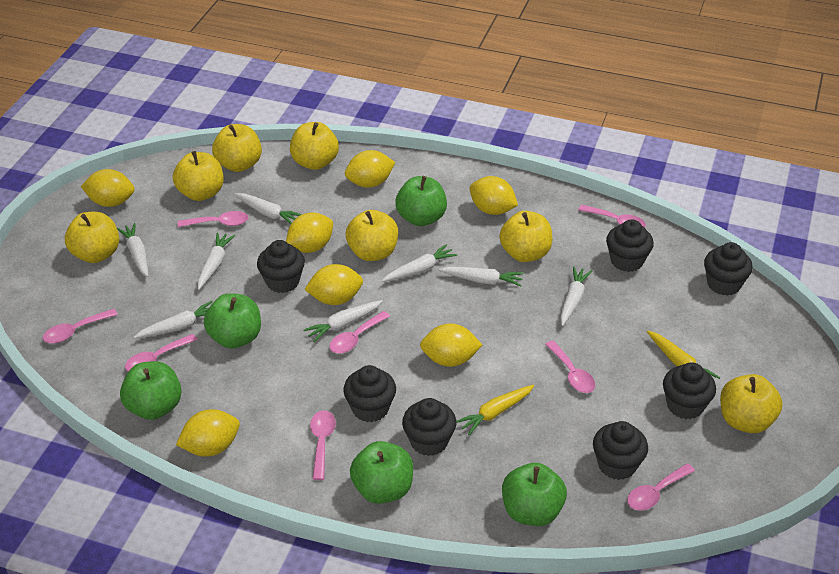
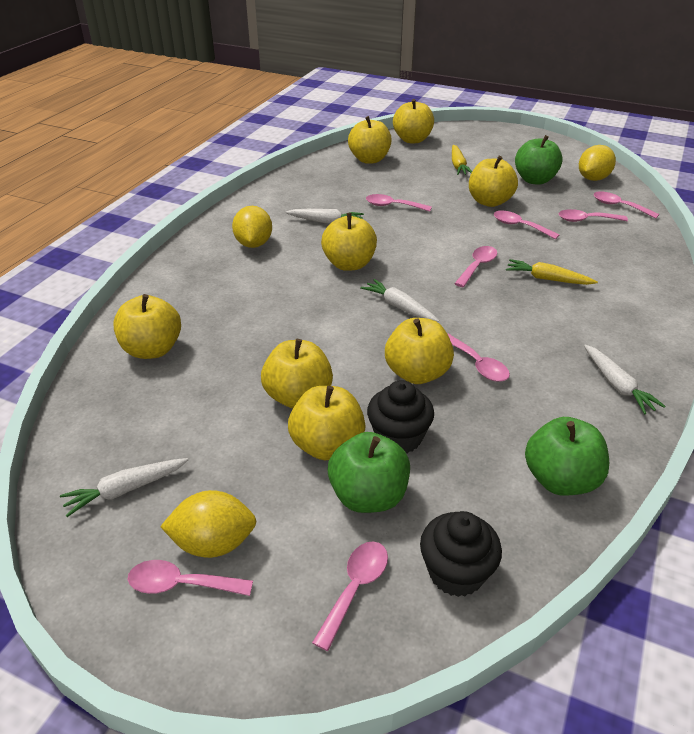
black cupcake: [257,240,305,293] [343,365,396,422] [402,398,457,456] [593,421,648,480] [606,219,654,272] [663,362,716,419] [704,242,753,296] = 7 -> [367,380,434,453] [420,511,502,597] = 2
green apple: [120,361,182,420] [204,293,261,349] [350,441,413,504] [395,176,447,226] [502,463,567,526] = 5 -> [328,432,410,513] [515,135,563,185] [525,417,609,496] = 3
white carrot: [117,223,148,277] [134,301,213,338] [198,232,235,290] [234,193,302,224] [303,300,383,342] [382,244,457,282] [439,267,524,286] [560,266,592,326] = 8 -> [60,458,188,517] [285,209,364,224] [360,279,439,322] [584,344,665,414] = 4
yellow apple: [65,212,119,263] [173,151,223,201] [212,124,262,172] [290,122,339,170] [346,210,398,261] [499,211,552,262] [720,374,782,433] = 7 -> [113,294,181,359] [261,339,333,408] [288,386,366,460] [321,213,377,271] [348,116,392,164] [385,318,454,384] [393,99,434,143] [469,156,518,207] = 8
yellow lemon: [81,169,135,207] [176,409,240,457] [286,212,333,253] [304,264,363,305] [345,150,396,188] [420,323,482,367] [469,176,518,215] = 7 -> [160,490,257,558] [232,206,272,248] [579,145,616,181] = 3

